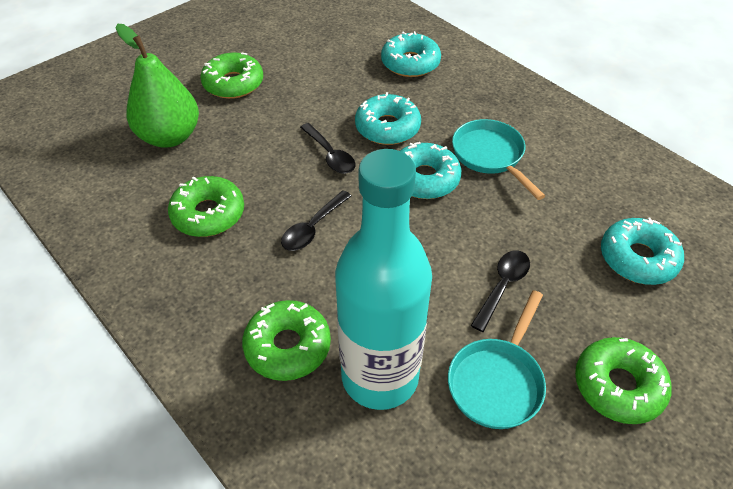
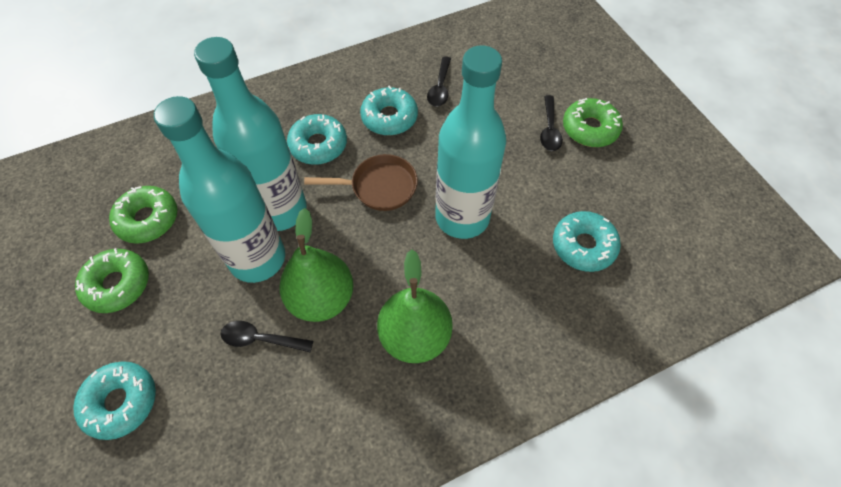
brown pan: none = 0 -> [304,154,418,211] = 1
green donut: [168,176,244,237] [200,53,263,99] [242,300,331,381] [575,337,672,424] = 4 -> [75,248,149,313] [109,186,177,244] [563,98,623,147] = 3
green pear: [116,24,199,148] = 1 -> [279,208,353,322] [377,249,453,363] = 2
turquoise bottle: [335,149,432,410] = 1 -> [154,96,285,283] [194,37,307,231] [435,46,506,239] = 3
turquoise pan: [448,290,546,429] [452,119,545,200] = 2 -> none = 0

